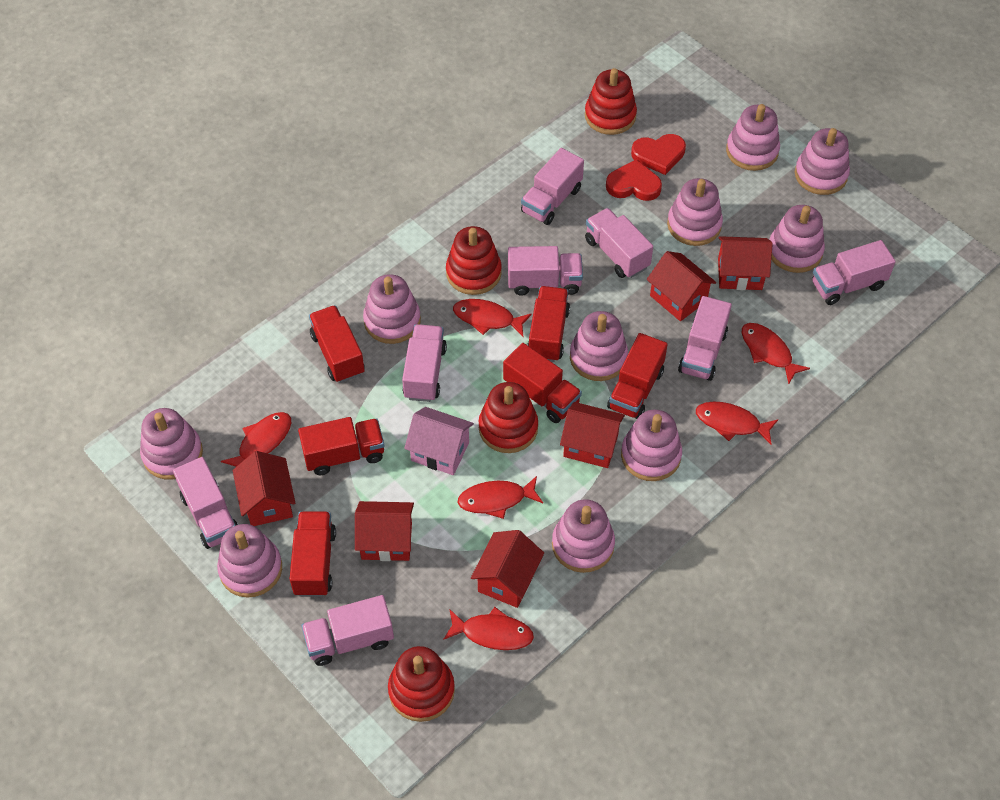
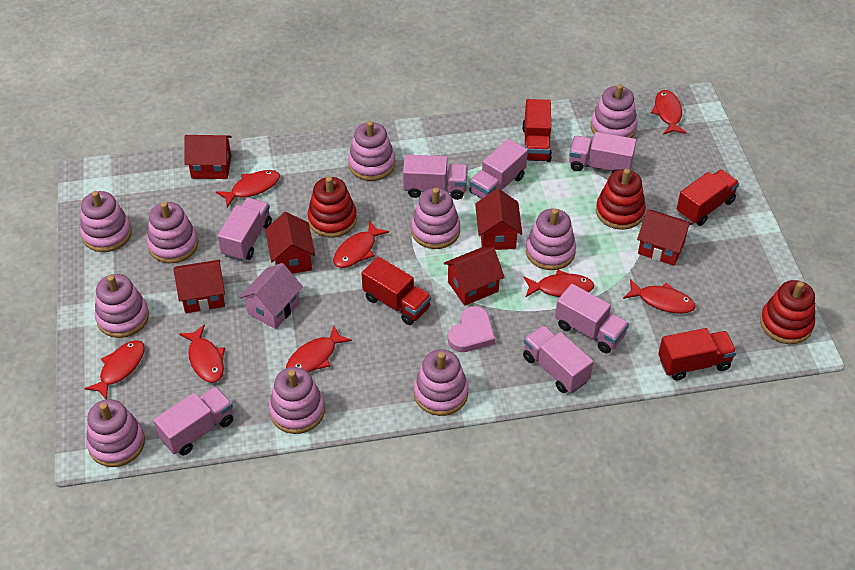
pink heart: none = 0 -> [448,306,495,352] = 1
pink truck: [173,457,238,549] [301,595,394,666] [402,324,447,402] [508,246,583,296] [521,148,584,225] [585,208,653,278] [678,296,732,381] [812,240,896,305] = 8 -> [153,387,233,455] [218,198,272,261] [403,155,468,200] [469,139,528,199] [523,325,593,393] [555,284,629,353] [569,132,636,173] = 7
red fish: [221,412,291,467] [443,607,534,650] [453,299,532,337] [457,476,543,519] [696,402,778,444] [742,323,810,384] = 6 -> [84,340,145,399] [179,324,225,383] [216,170,280,207] [286,326,352,373] [333,221,389,268] [524,270,594,298] [623,279,696,314] [651,90,687,135] = 8
red heart: [606,159,662,201] [631,134,686,175] = 2 -> none = 0
red stacking toy: [388,646,455,722] [446,226,502,295] [479,382,538,453] [585,68,637,135] = 4 -> [307,176,357,238] [596,169,646,230] [760,280,815,344] = 3
red truck: [290,511,336,597] [298,417,385,475] [309,305,365,383] [503,343,582,423] [527,286,570,362] [607,333,668,419] = 6 -> [361,257,431,325] [522,99,552,162] [658,328,737,381] [677,170,739,226] = 4

